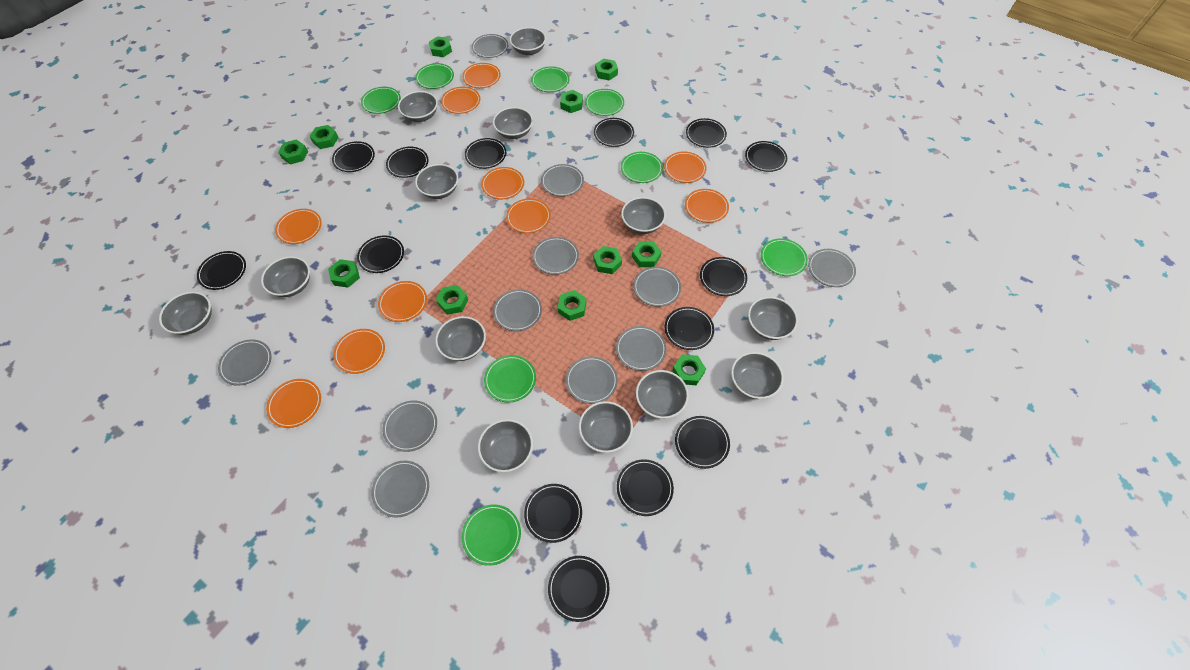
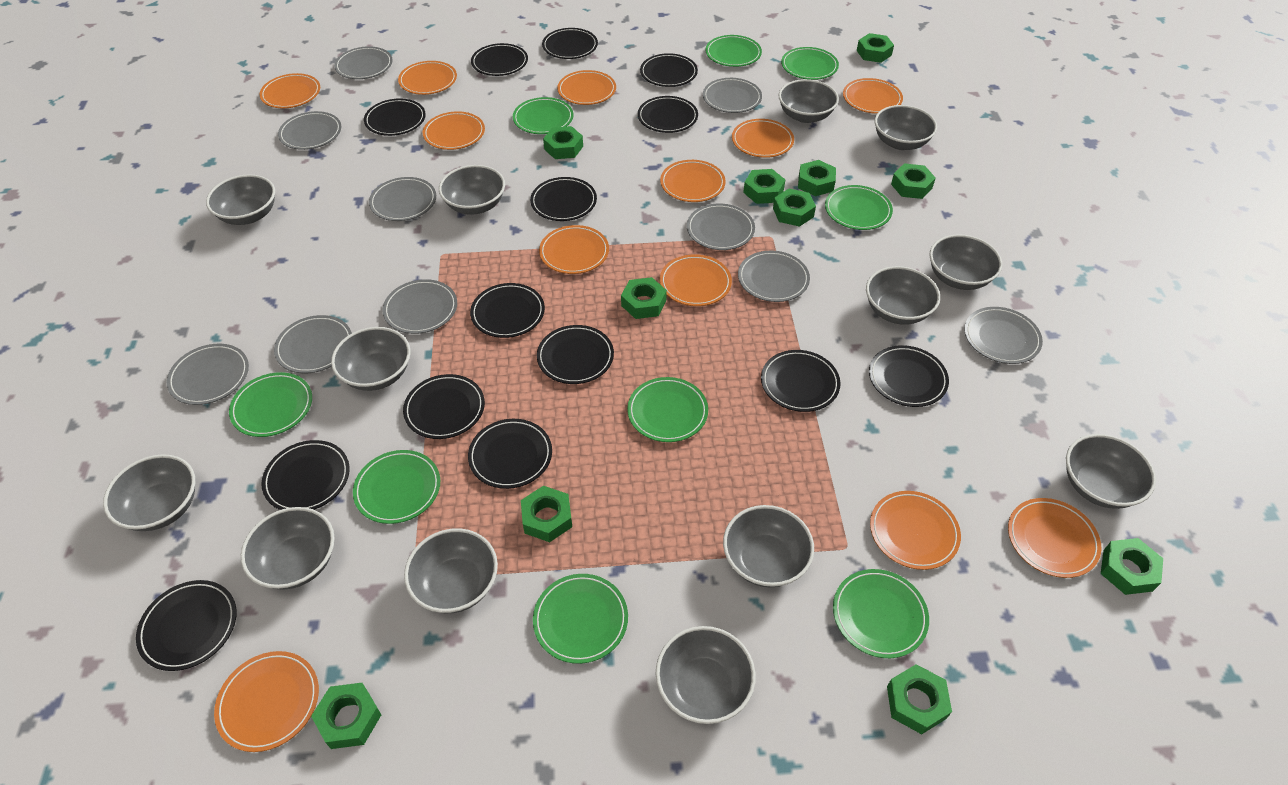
green plate: [361,87,401,114] [416,63,454,89] [462,504,521,566] [484,355,536,403] [531,66,569,92] [585,89,624,116] [621,152,663,183] [761,238,808,276] = 8 -> [229,372,312,437] [353,450,440,524] [513,97,573,134] [533,574,628,664] [627,377,708,442] [705,35,762,67] [781,47,839,80] [825,185,893,230] [833,569,929,658] = 9
grey plate: [218,339,271,386] [371,461,429,517] [382,400,437,452] [472,34,508,58] [493,289,542,331] [533,237,579,275] [541,164,584,196] [566,356,618,404] [616,326,666,371] [633,267,681,307] [808,249,856,287] = 11 -> [167,344,249,405] [274,315,352,373] [278,111,341,150] [334,46,393,79] [369,177,436,221] [383,279,457,334] [687,203,755,250] [703,78,762,113] [738,250,810,302] [964,307,1043,364] = 10
orange plate: [266,379,321,428] [275,209,322,244] [333,329,385,374] [378,281,427,322] [441,87,480,114] [462,63,501,88] [481,167,524,199] [506,198,551,233] [664,151,706,183] [685,189,729,223] = 10 -> [214,651,319,752] [259,73,320,108] [398,61,457,95] [423,111,485,150] [539,225,609,274] [557,70,616,105] [660,160,726,202] [660,254,732,306] [732,119,794,158] [843,78,903,114] [870,491,961,570] [1008,498,1101,578] = 12

